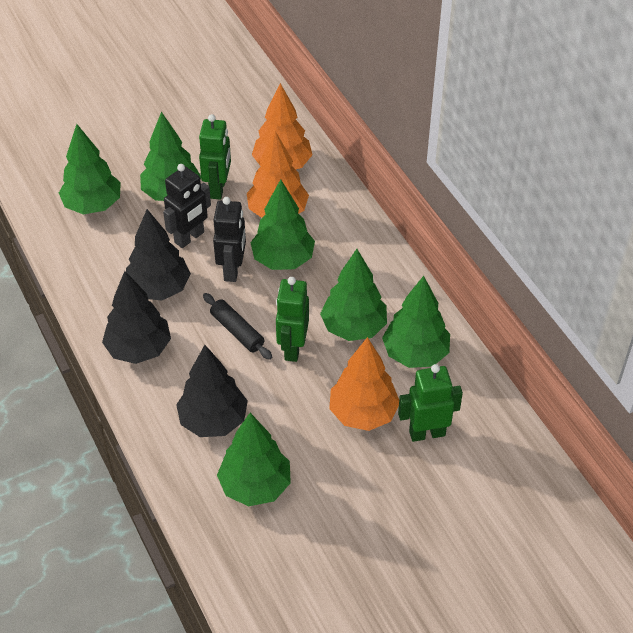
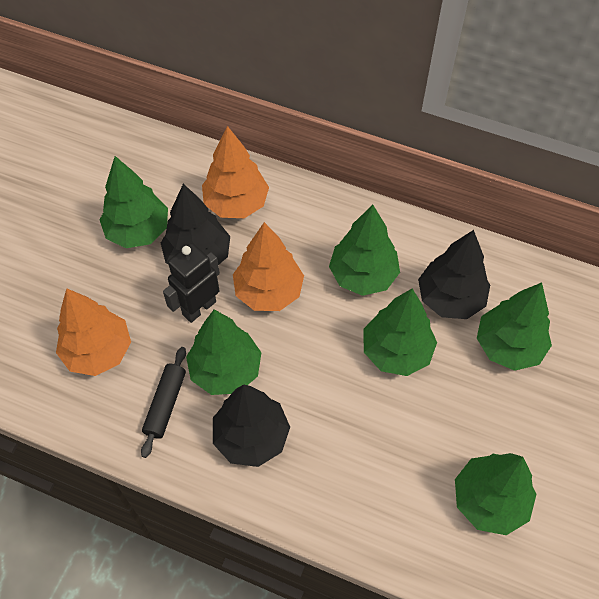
black robot: [163,164,211,248] [213,197,246,282] = 2 -> [163,243,220,323] = 1
green robot: [199,114,231,199] [276,277,309,362] [398,364,463,442] = 3 -> none = 0

